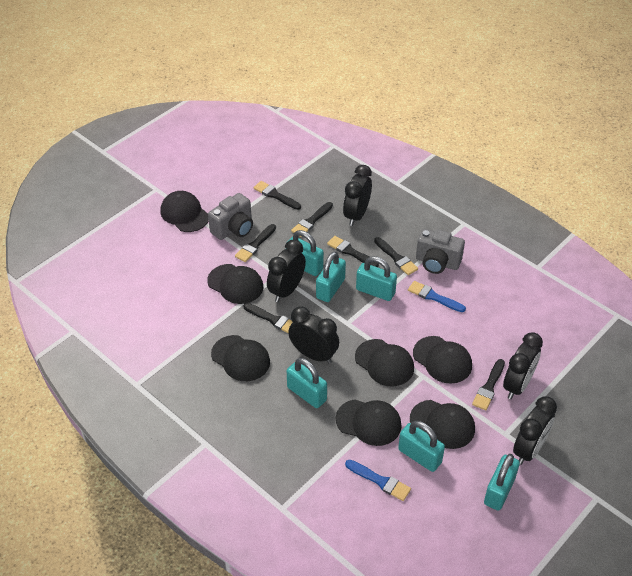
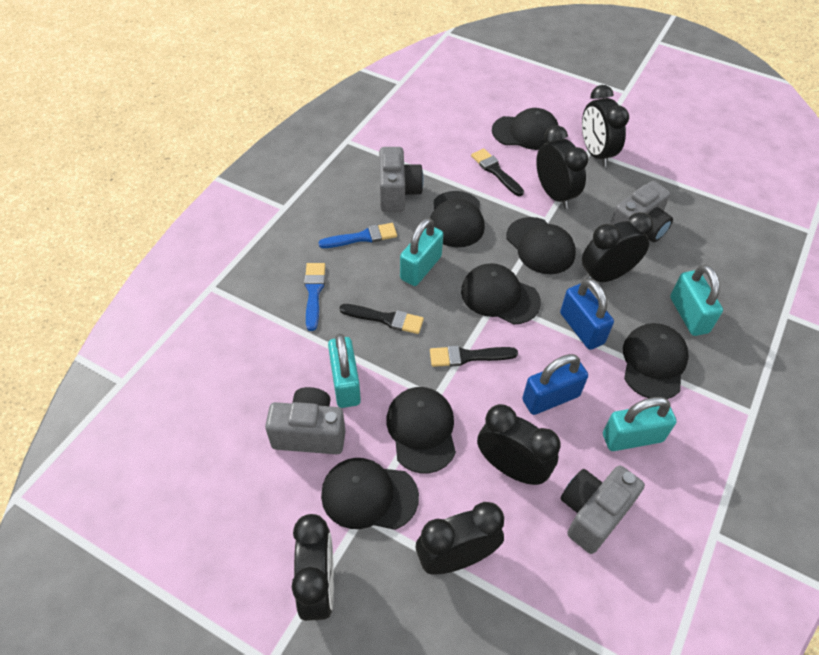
black brush: [235,224,276,262] [243,303,293,333] [254,181,301,210] [291,202,333,237] [327,236,379,267] [374,237,418,275] [472,359,505,410] = 7 -> [340,304,424,334] [430,345,518,367] [471,148,524,196] = 3
black clock: [267,239,306,302] [288,306,339,364] [343,165,372,226] [503,332,543,399] [513,396,557,465] = 5 -> [292,514,334,621] [416,502,504,575] [477,404,561,485] [536,125,588,209] [582,85,629,167] [582,212,653,282] = 6
blue padlock: none = 0 -> [522,354,588,415] [560,279,614,350] = 2
grey camera: [208,193,253,240] [416,229,465,274] = 2 -> [265,387,346,454] [379,147,424,212] [561,465,645,554] [610,181,673,242] = 4
turquoise padlock: [287,358,327,408] [290,230,324,276] [316,251,346,302] [356,256,397,301] [398,421,445,472] [484,454,520,511] = 6 -> [328,334,361,408] [400,218,443,286] [603,397,677,451] [670,265,723,336] = 4

